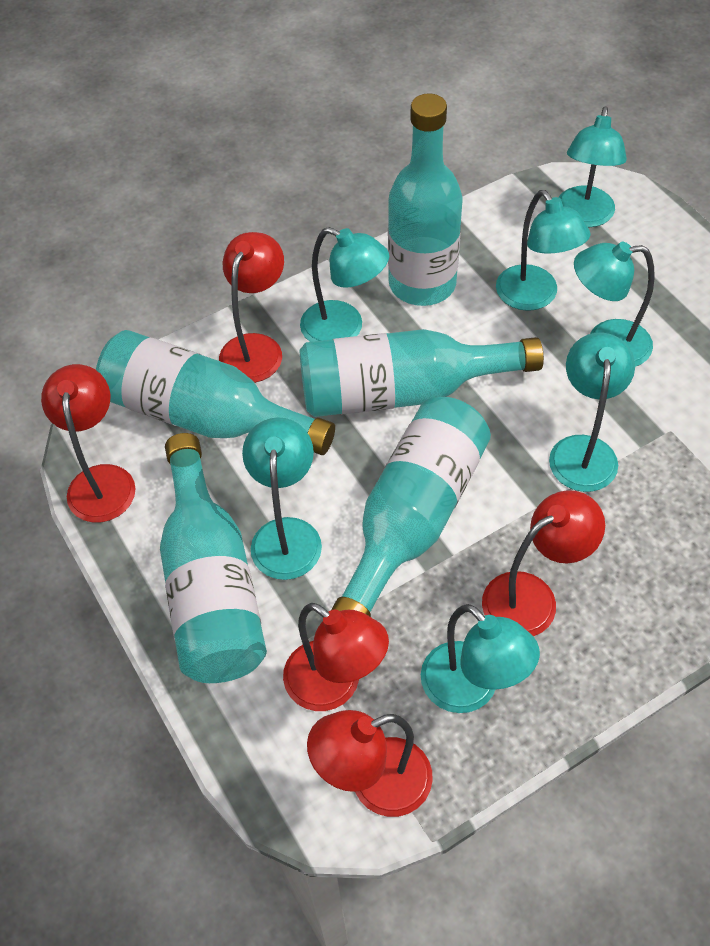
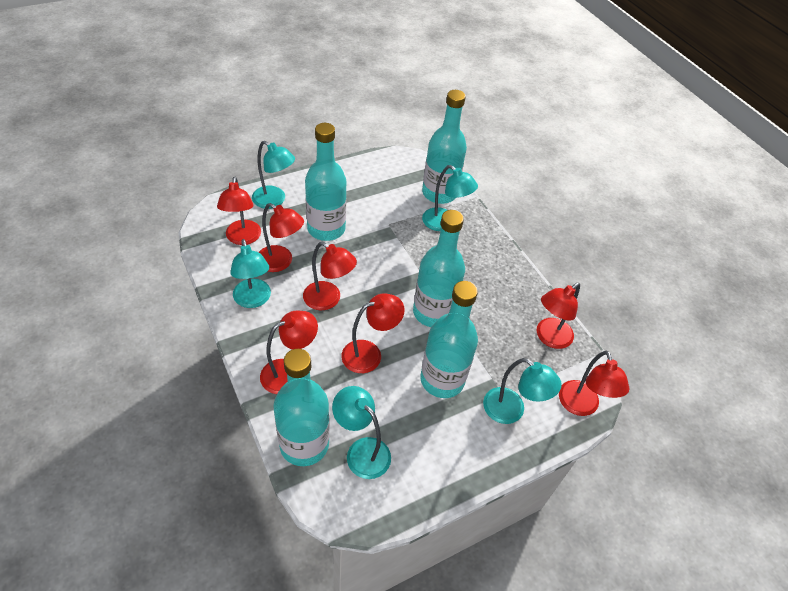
red lamp: [41,364,136,522] [219,232,284,383] [283,603,389,711] [307,710,433,817] [482,490,605,636] = 5 -> [217,177,261,245] [258,203,304,272] [260,310,318,394] [303,242,357,310] [341,293,405,373] [537,283,580,349] [559,351,630,416] = 7
turquoise lamp: [242,417,322,580] [300,227,389,342] [421,604,540,713] [496,190,591,311] [549,332,635,492] [559,106,627,227] [574,242,655,367] = 7 -> [230,239,271,308] [252,141,295,209] [332,386,391,479] [422,165,478,231] [483,358,562,424] = 5

